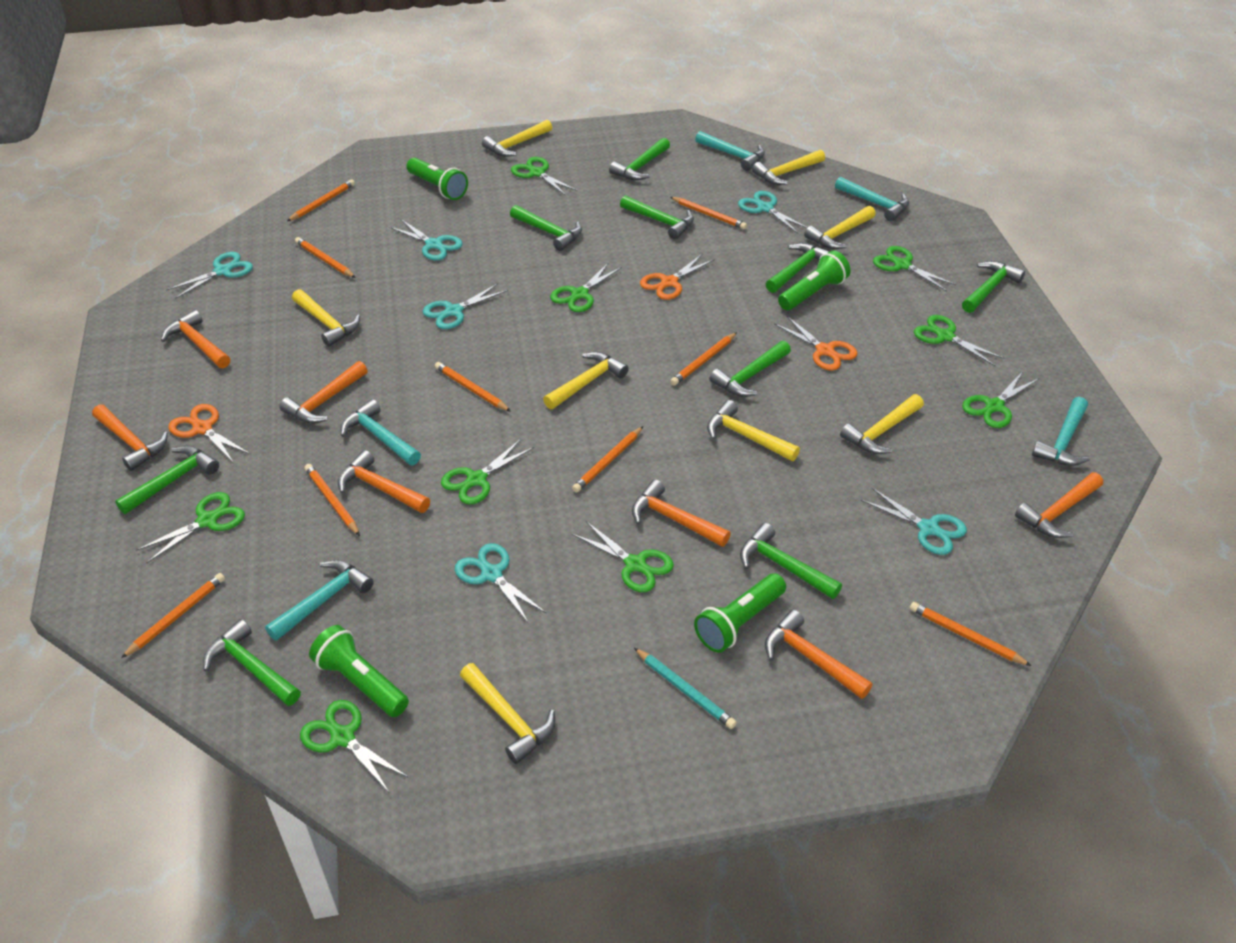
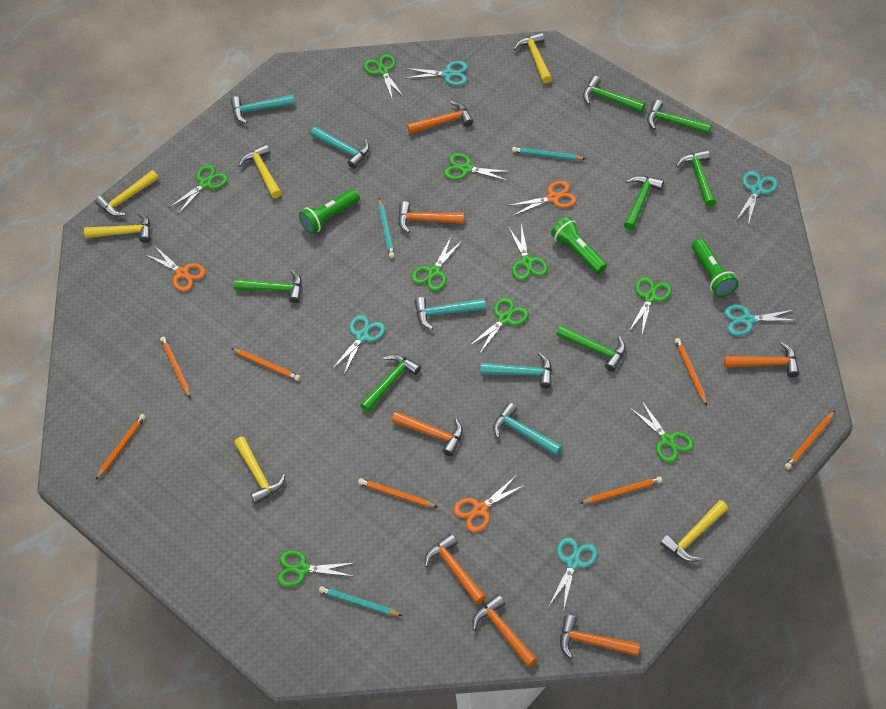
green flashlight: [309,625,409,717] [406,158,468,200] [694,573,786,653] [778,250,851,310] = 4 -> [299,189,360,234] [551,217,607,274] [692,239,738,297] = 3
green hammer: [115,445,219,514] [203,619,301,706] [510,205,582,251] [609,138,670,180] [620,195,694,239] [709,341,791,397] [740,523,842,599] [766,243,830,293] [962,261,1025,313] = 9 -> [234,270,302,303] [360,354,421,412] [556,325,626,372] [583,76,645,112] [624,175,664,230] [647,100,712,134] [676,150,716,207] = 7
orange pencil: [121,573,225,658] [287,179,355,221] [295,237,356,278] [304,464,360,536] [435,362,511,412] [572,426,643,493] [670,332,737,385] [671,197,747,229] [910,602,1032,666] = 9 -> [96,414,146,480] [160,336,190,398] [231,348,300,381] [358,478,437,507] [581,476,662,504] [675,338,707,406] [785,411,835,470] = 7
turquoise pencil: [634,648,737,729] = 1 -> [319,586,402,616] [378,198,395,258] [512,147,585,160] = 3
turquoise scissors: [166,252,253,299] [389,219,463,260] [423,283,508,329] [455,543,547,624] [738,191,808,234] [861,488,967,555] = 6 -> [331,315,385,374] [404,61,468,86] [549,537,598,609] [724,305,799,336] [736,171,778,225] = 5
yellow hammer: [292,289,360,347] [460,663,555,764] [482,120,552,157] [543,352,629,409] [707,400,800,461] [752,150,825,185] [804,206,876,249] [840,394,924,454] = 8 -> [84,212,151,243] [95,170,159,217] [234,437,285,504] [238,144,282,198] [513,32,552,83] [660,500,728,562] = 6

